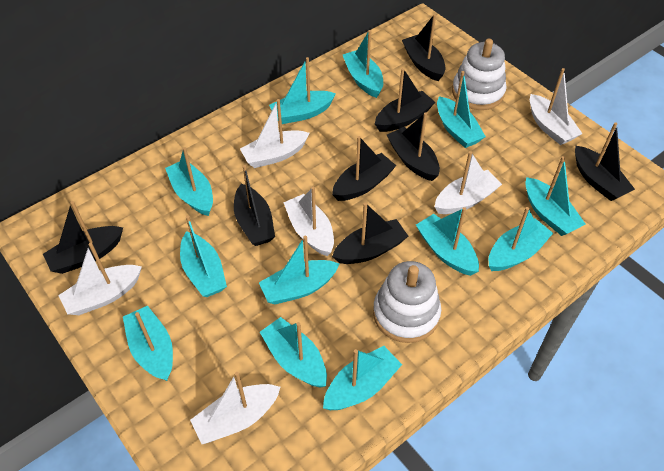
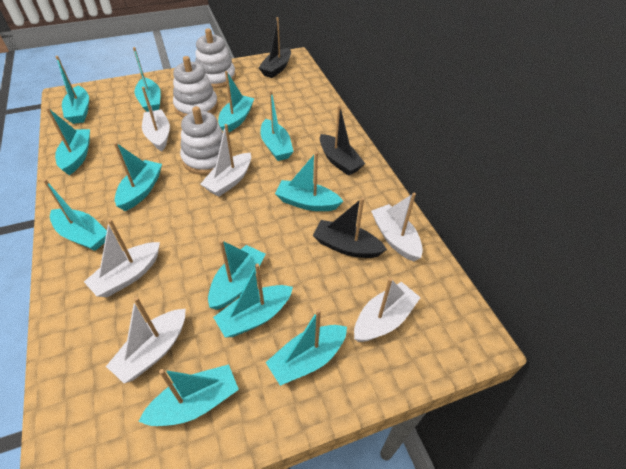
black boat: [43,201,123,274] [234,165,275,246] [332,136,396,201] [332,203,408,264] [375,68,435,132] [387,112,440,181] [402,14,445,81] [575,122,635,201] = 8 -> [259,17,291,78] [313,198,387,258] [320,105,365,176] = 3
white stacking toy: [373,261,441,343] [452,39,507,110] = 2 -> [173,56,218,118] [180,106,223,175] [195,28,236,88] = 3

